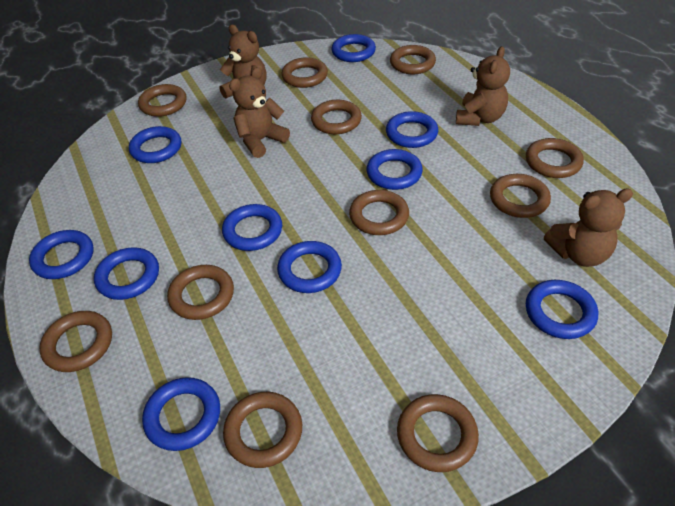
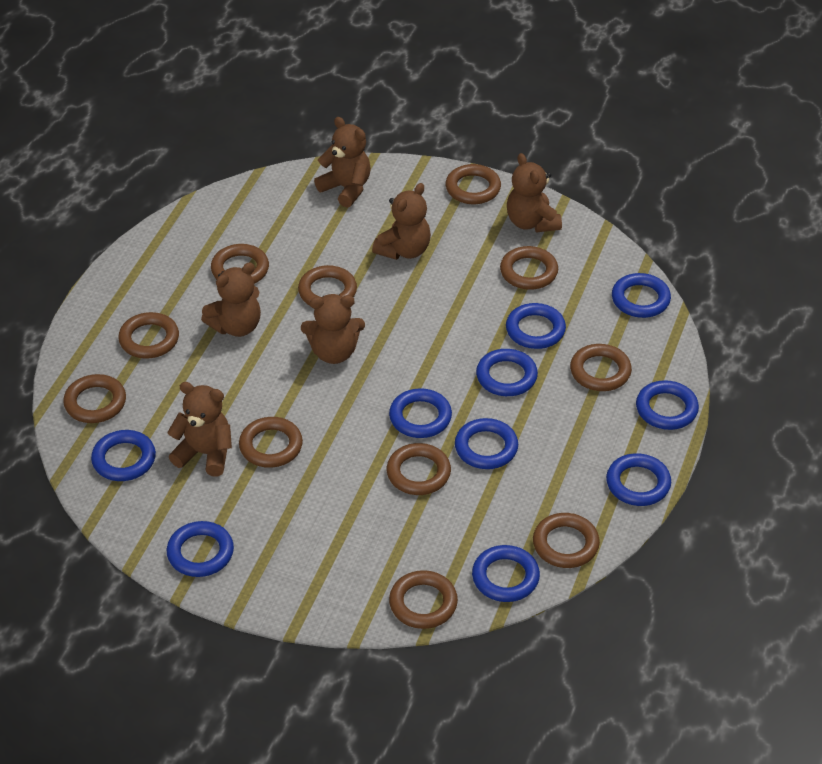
brown teddy bear: [220,25,267,99] [229,67,290,158] [456,46,510,126] [544,189,633,267] = 4 -> [167,382,232,476] [201,262,261,337] [301,294,365,364] [314,117,371,208] [372,183,431,260] [507,153,562,233] = 6

